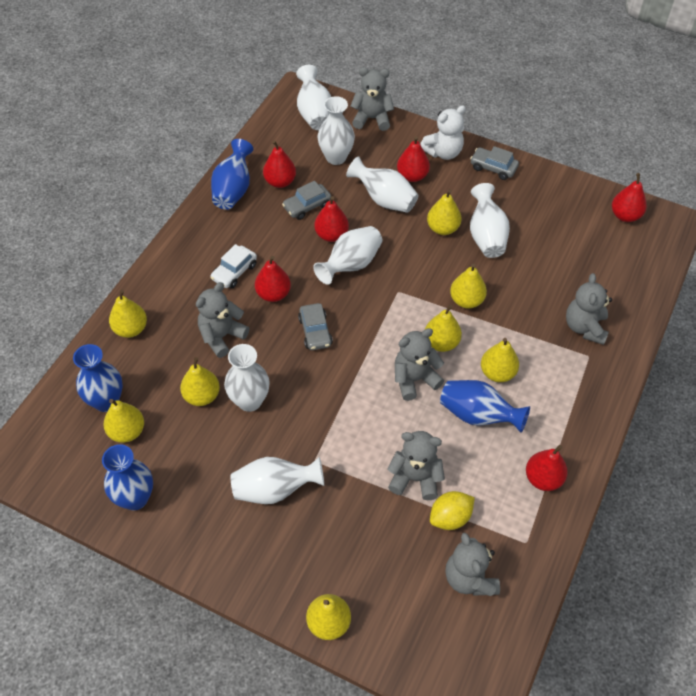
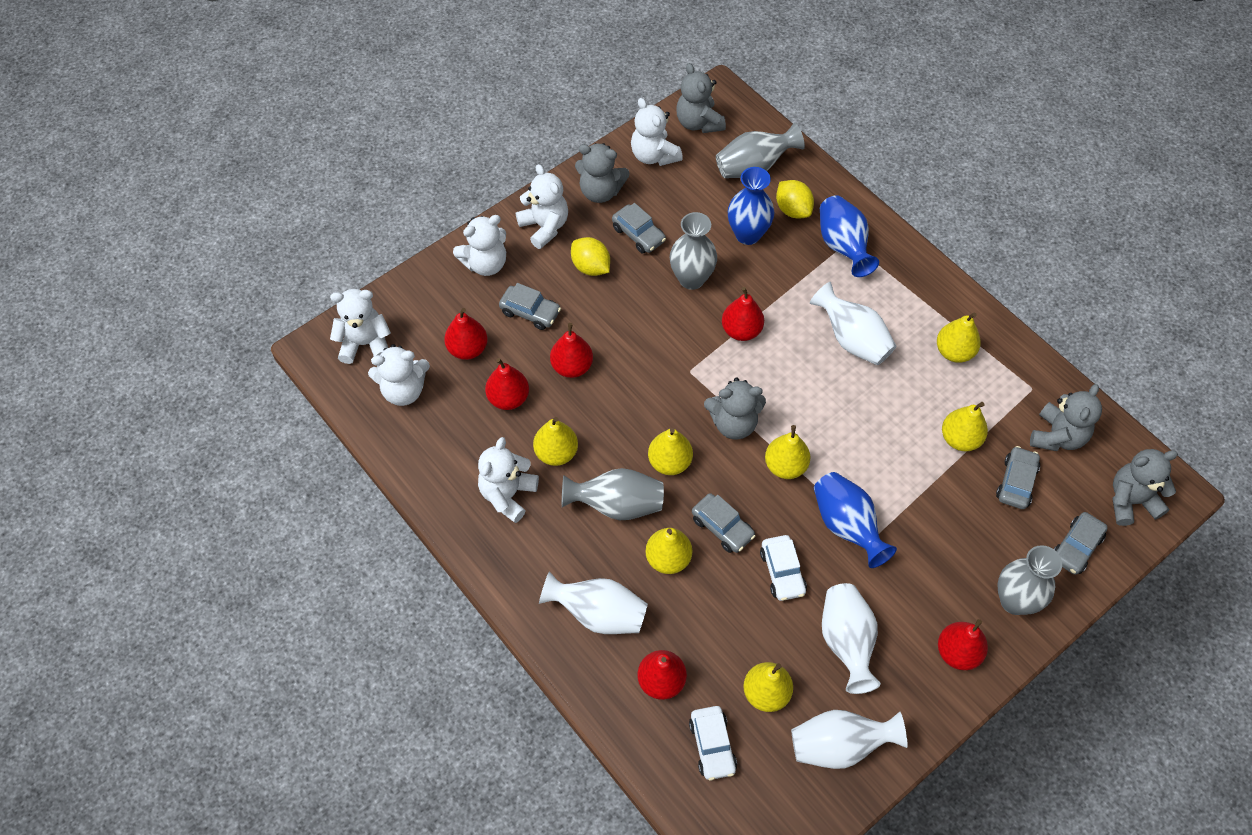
blue vase: [73,344,123,412] [102,444,153,510] [211,139,253,210] [440,380,530,433] = 4 -> [728,167,774,245] [814,472,897,568] [820,195,879,277] = 3
grey car: [282,181,331,220] [298,303,333,350] [470,146,519,180] = 3 -> [499,283,561,330] [612,203,666,254] [692,493,756,553] [996,446,1040,509] [1054,512,1108,575] = 5
grey teddy bear: [196,282,249,358] [350,67,394,131] [387,431,445,500] [395,328,444,401] [445,533,500,596] [566,273,612,345] = 6 -> [575,143,630,203] [676,63,726,133] [704,377,766,440] [1030,384,1102,451] [1113,449,1178,526] = 5
grey vase: none = 0 -> [562,468,664,520] [670,212,717,290] [716,123,805,178] [997,545,1062,615] = 4
white car: [210,244,257,288] = 1 -> [689,706,737,780] [760,535,807,601] = 2
white teddy bear: [420,105,466,160] = 1 -> [330,289,391,364] [368,344,430,406] [453,215,506,276] [478,437,539,523] [516,164,568,249] [631,98,683,166] = 6
white vase: [224,344,270,412] [231,457,324,504] [296,65,331,130] [313,226,382,285] [318,96,355,165] [346,156,419,213] [470,183,510,258] = 7 -> [539,571,648,634] [791,710,907,769] [810,282,896,365] [822,583,881,694] = 4
yellow lemon: [430,491,475,530] = 1 -> [571,237,610,276] [776,180,814,219] = 2
yellow pear: [104,399,144,443] [109,290,147,338] [180,357,220,406] [306,594,351,640] [425,305,462,352] [427,189,462,235] [450,264,487,309] [481,338,519,382] = 8 -> [533,417,578,466] [646,528,692,574] [648,428,693,475] [743,662,793,712] [765,425,810,479] [937,312,981,363] [942,402,988,451] = 7

